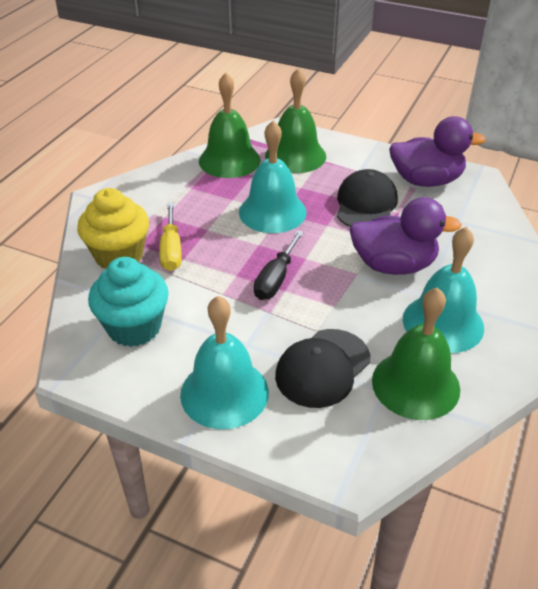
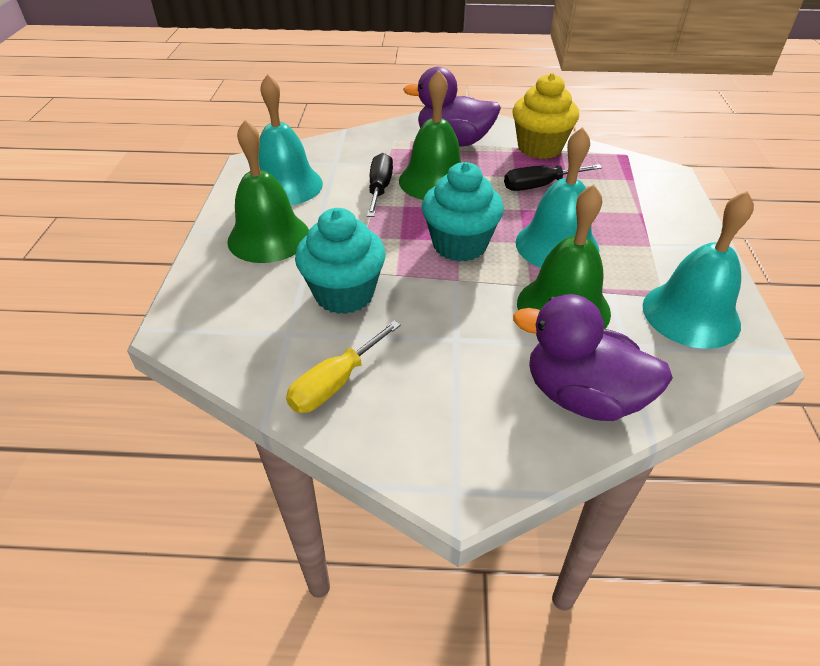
black cap: [275,329,371,408] [337,169,398,227] = 2 -> none = 0
black screwdriver: [254,231,304,300] = 1 -> [367,153,393,217] [504,164,602,191] = 2
turquoise cupcake: [88,257,169,347] = 1 -> [295,208,386,314] [422,162,504,262] = 2

